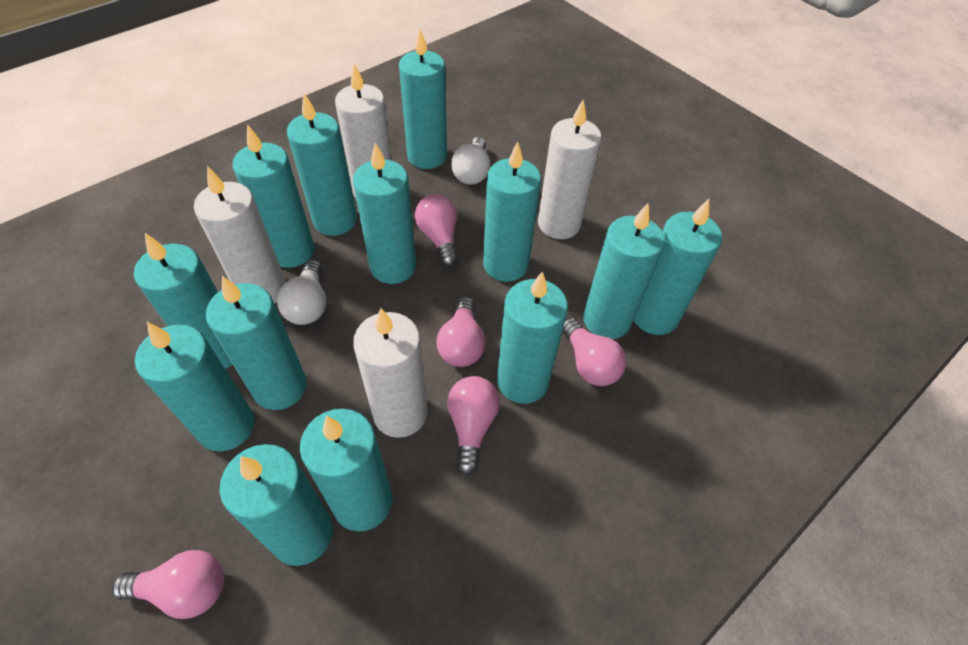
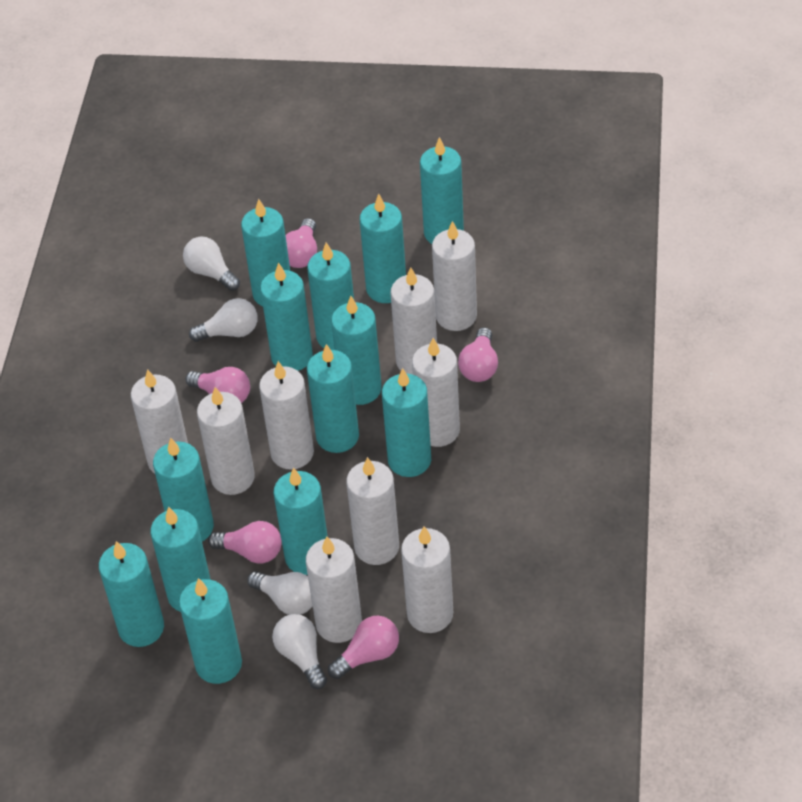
white candle: [194,166,286,304] [335,64,392,198] [353,308,428,438] [538,99,602,239] = 4 -> [131,369,188,474] [197,387,255,495] [259,361,314,470] [306,536,362,643] [346,457,399,565] [390,267,437,374] [401,526,453,633] [412,338,460,447] [432,221,477,331] = 9
white light bulb: [277,259,326,325] [451,137,490,184] = 2 -> [183,237,240,291] [189,298,258,342] [247,571,312,615] [272,614,327,689] = 4

